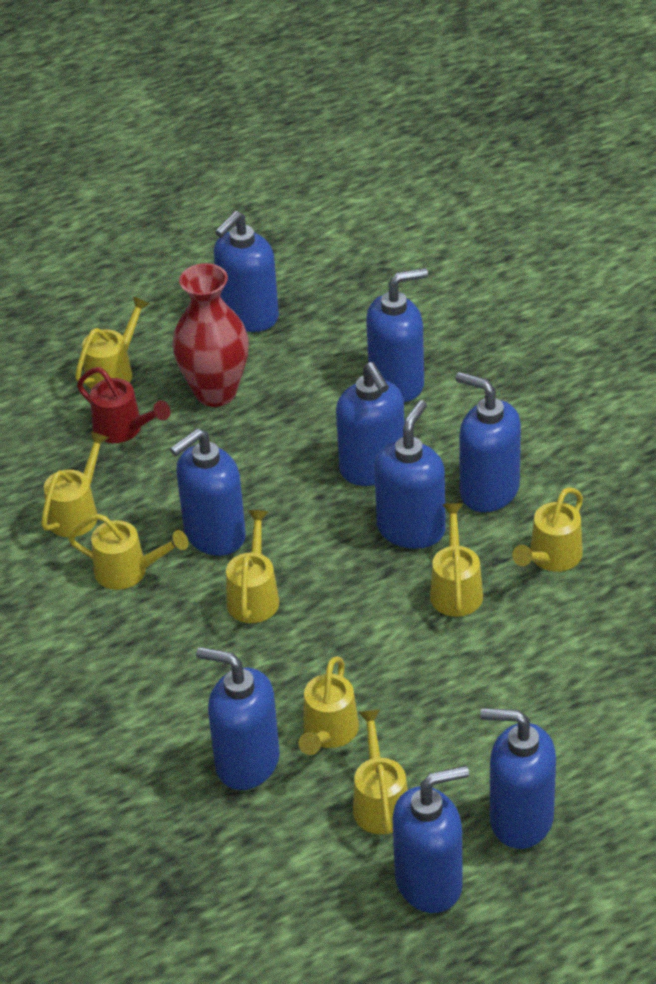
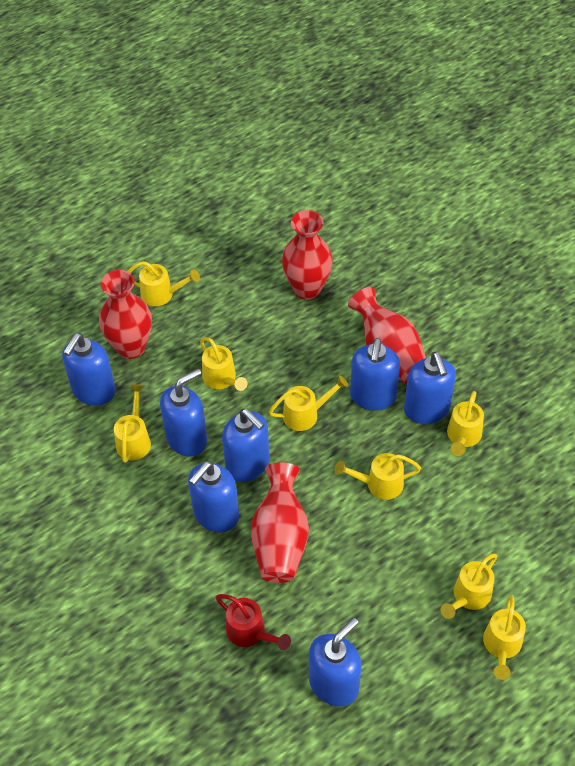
blue soap dispenser: [170,429,246,556] [196,647,280,790] [214,211,279,332] [336,362,404,486] [366,268,428,402] [374,400,446,549] [392,766,469,913] [456,372,521,512] [480,708,556,849] = 9 -> [62,333,116,405] [160,369,207,457] [188,461,239,533] [222,409,270,482] [309,618,361,707] [350,338,400,411] [404,352,456,424] = 7
red vase: [172,263,249,407] = 1 -> [99,270,152,359] [251,462,309,583] [282,210,333,300] [348,287,426,384] = 4

